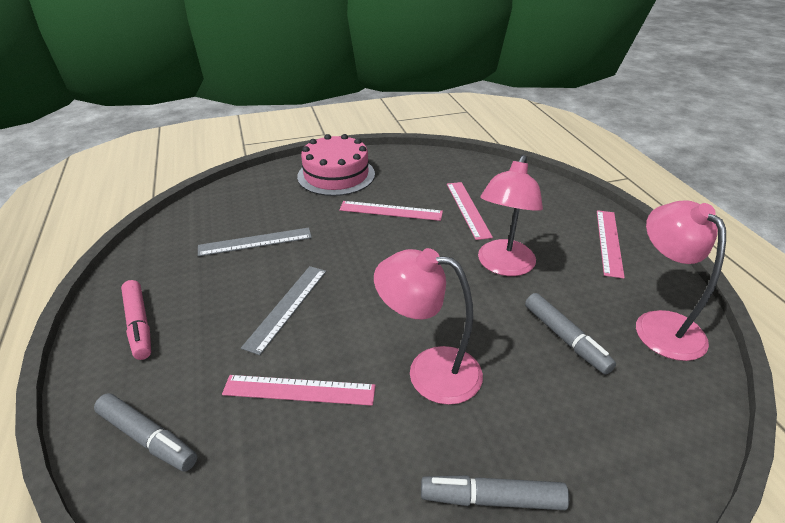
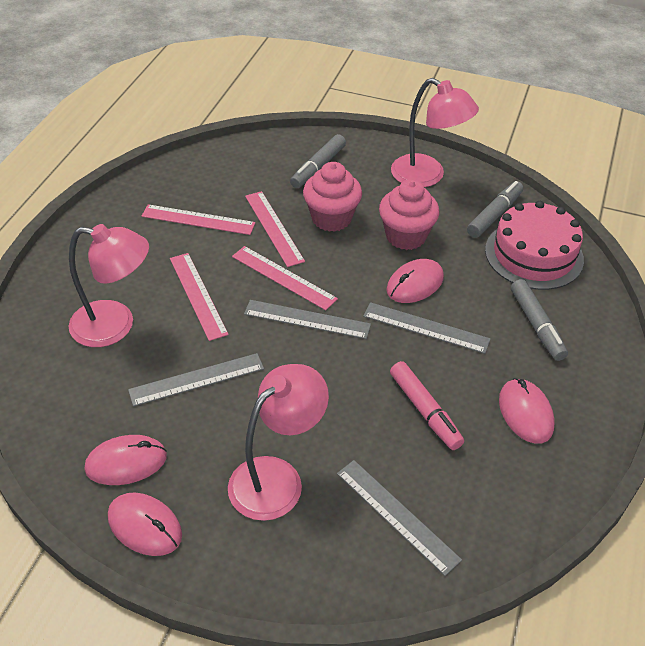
grey ruler: [198,228,312,257] [241,266,326,355] = 2 -> [128,353,264,407] [244,300,371,339] [337,460,462,576] [363,302,491,354] = 4
pink cupcake: none = 0 -> [303,162,362,232] [379,179,439,250] = 2
pink mouse: none = 0 -> [84,435,167,485] [108,493,182,556] [386,259,444,303] [499,378,555,444] = 4

